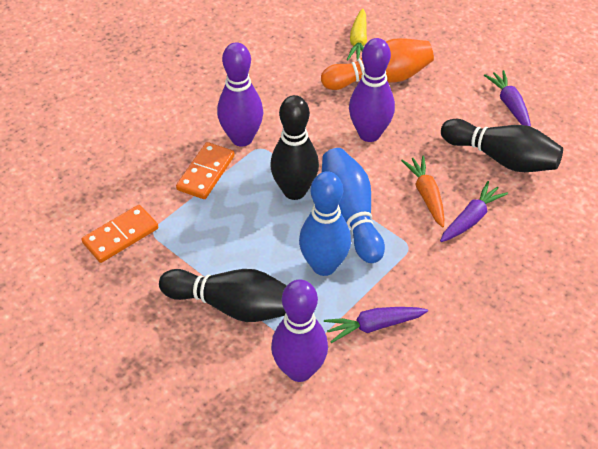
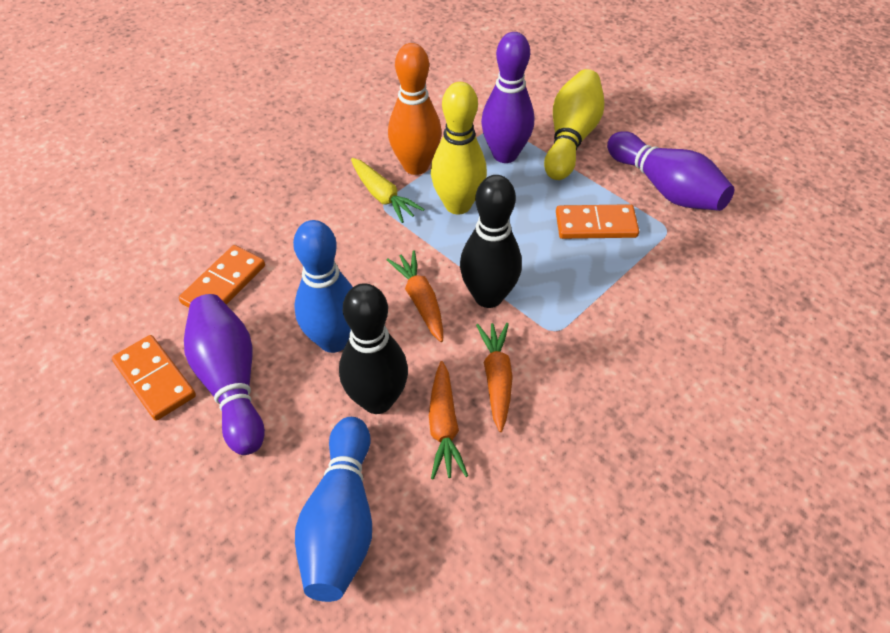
black bowling pin: [159,269,287,322] [270,95,319,200] [441,119,563,172] = 3 -> [339,283,408,414] [460,175,522,308] = 2
orange carrot: [401,155,444,227] = 1 -> [387,251,443,342] [429,361,468,479] [476,323,513,432] = 3
orange domino: [81,205,158,263] [176,142,235,199] = 2 -> [112,335,196,421] [179,245,265,308] [556,204,639,239] = 3
purple carrot: [324,307,428,343] [440,181,508,242] [484,70,531,127] = 3 -> none = 0
yellow bowling pin: none = 0 -> [431,82,487,215] [544,69,604,180] = 2

